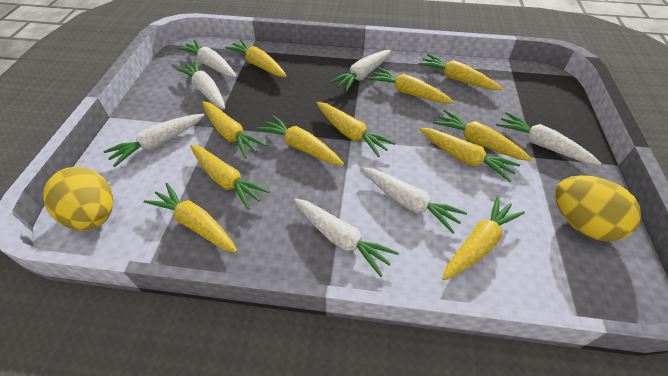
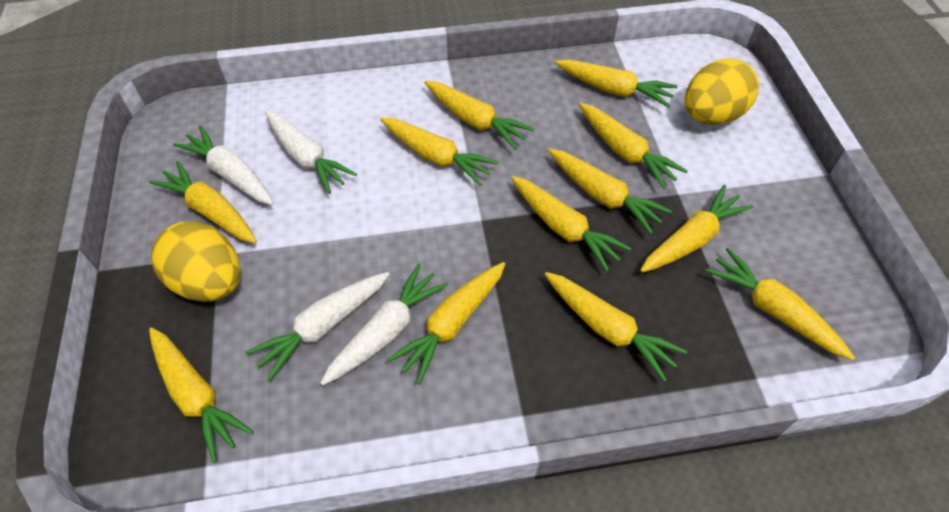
white carrot: [103,114,205,167] [175,61,225,109] [178,40,237,77] [294,198,399,277] [329,50,392,92] [362,167,467,234] [496,112,601,165] = 7 -> [173,125,273,205] [245,272,389,382] [265,110,357,194] [320,263,448,385] = 4
yellow carrot: [143,183,238,253] [190,145,270,210] [202,101,267,159] [225,39,287,77] [256,115,344,165] [317,102,395,157] [368,67,454,103] [418,54,502,90] [419,128,520,182] [433,110,532,161] [442,196,525,280] = 11 -> [149,161,257,244] [149,327,253,462] [380,118,498,186] [387,262,505,385] [424,81,535,149] [511,176,632,272] [545,272,687,382] [548,149,672,234] [555,60,678,108] [579,103,688,189] [640,185,753,273] [705,248,855,360] = 12

